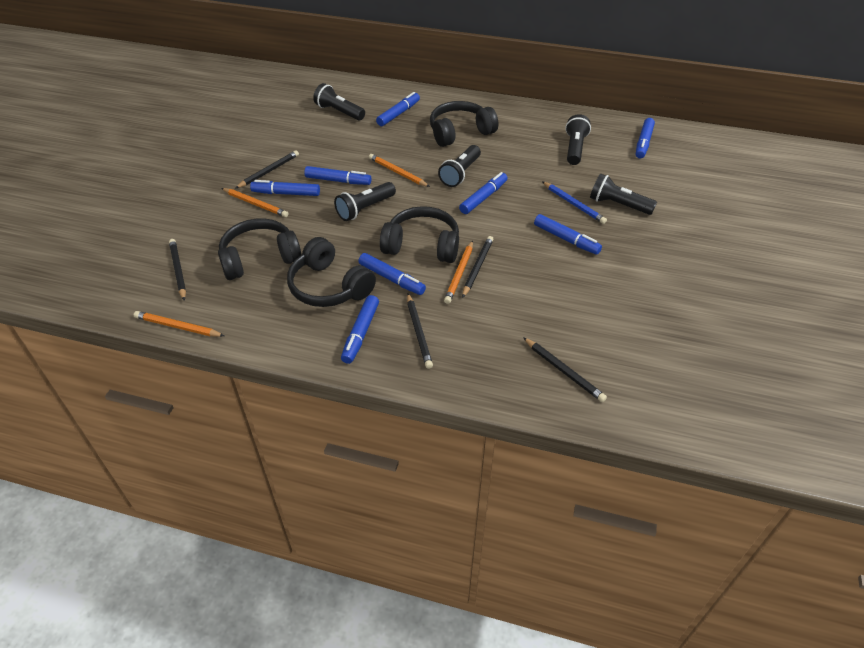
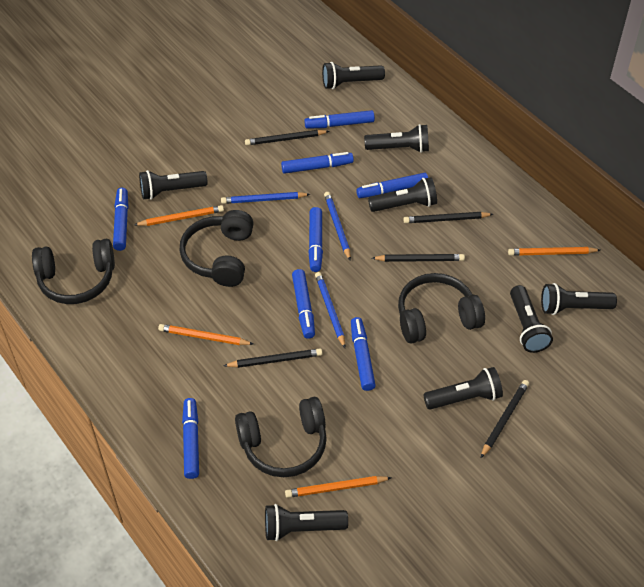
black flashlight: [313,83,365,120] [334,182,396,221] [438,145,481,187] [565,114,591,165] [590,173,657,215] = 5 -> [139,170,207,200] [265,504,348,541] [322,62,385,89] [364,124,429,153] [368,177,437,212] [423,367,503,410] [510,285,553,353] [541,283,617,315] = 8
blue pencil: [542,181,607,224] = 1 -> [221,192,310,204] [315,272,345,348] [324,192,351,260] = 3

